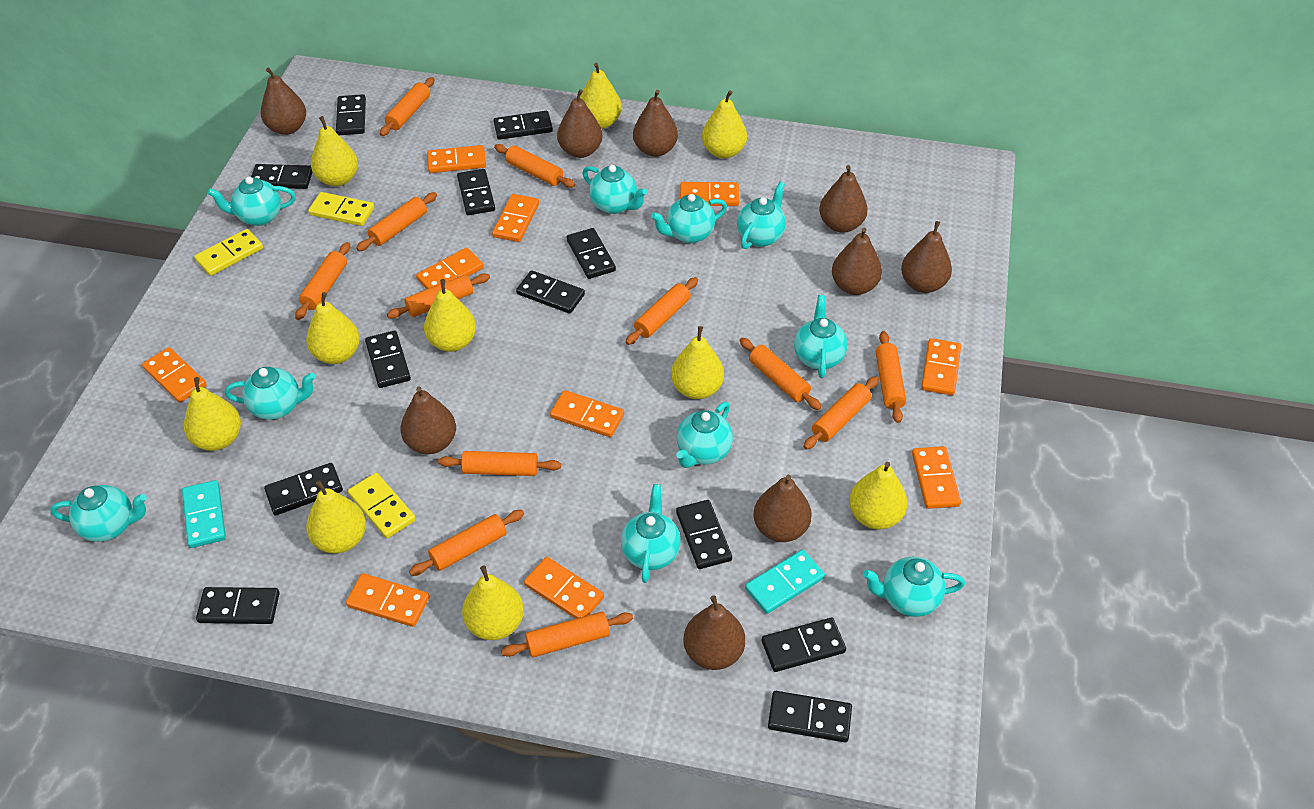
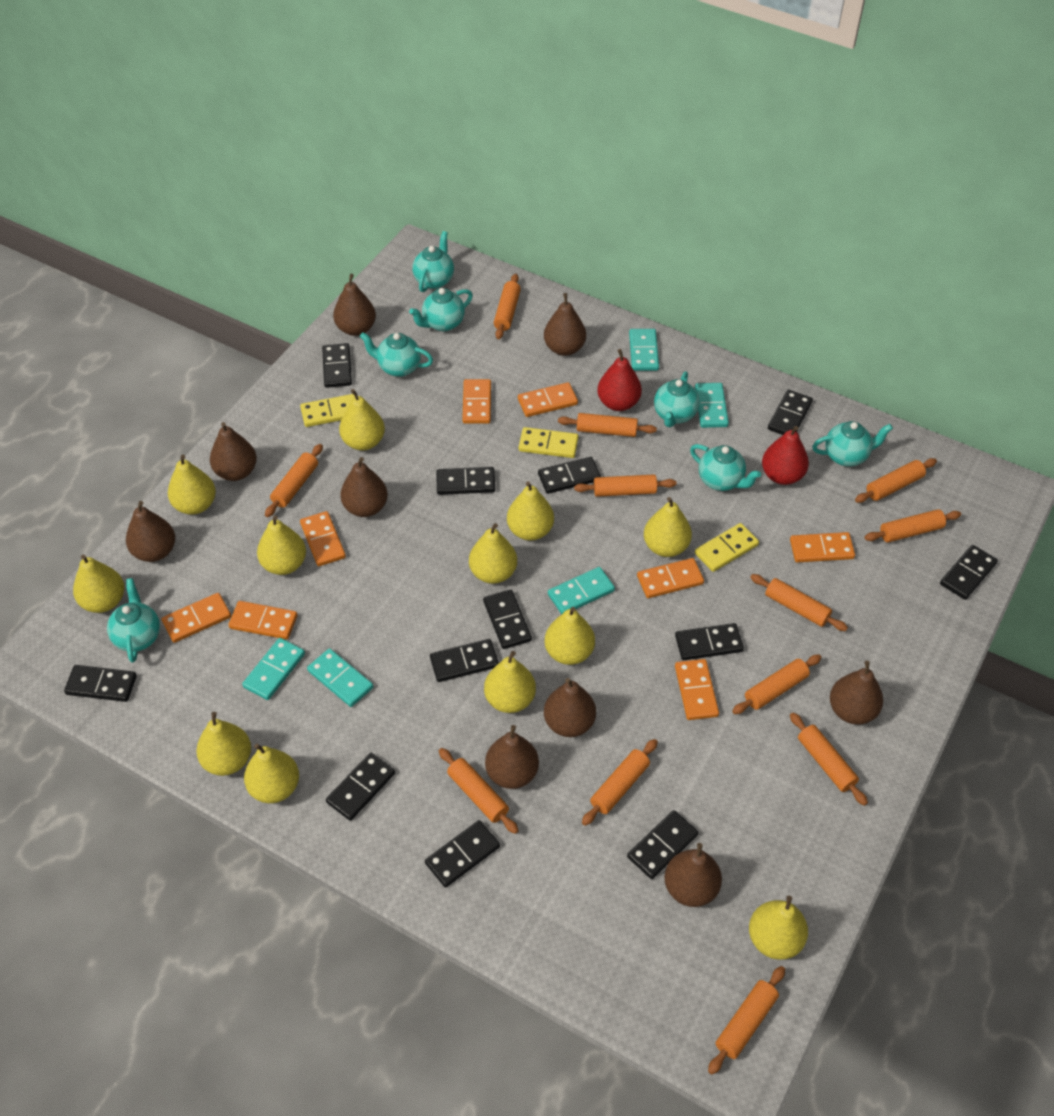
orange domino: [142,347,207,403] [346,573,430,627] [416,248,484,289] [427,145,486,173] [492,194,539,242] [524,557,604,619] [550,390,624,437] [680,182,739,206] [912,446,961,509] [921,338,961,396] = 10 -> [162,593,231,643] [229,601,298,640] [300,511,346,566] [462,379,491,424] [518,382,578,417] [637,558,704,598] [675,659,719,720] [790,532,855,563] = 8
red pear: none = 0 -> [598,349,642,411] [762,426,809,485] = 2
turquoise domino: [182,480,226,548] [745,550,825,614] = 2 -> [242,638,305,700] [307,648,373,707] [548,567,615,614] [629,329,659,371] [695,383,729,428] = 5
turquoise teapot: [50,485,147,542] [207,177,296,226] [225,367,316,420] [582,165,647,214] [621,484,681,583] [651,194,727,243] [676,402,733,468] [737,182,786,249] [794,295,848,378] [863,557,965,617] = 10 -> [107,578,160,663] [360,332,433,377] [409,288,473,331] [412,231,454,292] [654,371,700,427] [690,444,761,491] [812,421,893,466] = 7
yellow pear: [184,377,241,451] [306,292,360,364] [306,480,366,554] [311,116,358,186] [424,279,476,352] [462,565,524,640] [580,63,622,129] [671,326,724,399] [702,90,747,158] [849,462,907,530] = 10 -> [73,555,124,613] [168,455,216,515] [196,712,251,776] [244,744,299,803] [257,516,306,575] [339,389,385,450] [469,523,517,584] [484,651,536,713] [507,481,554,541] [544,607,595,665] [644,497,692,557] [749,896,808,960] = 12

